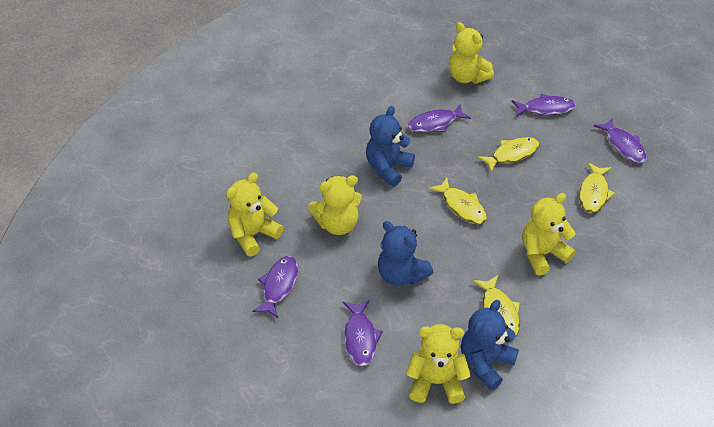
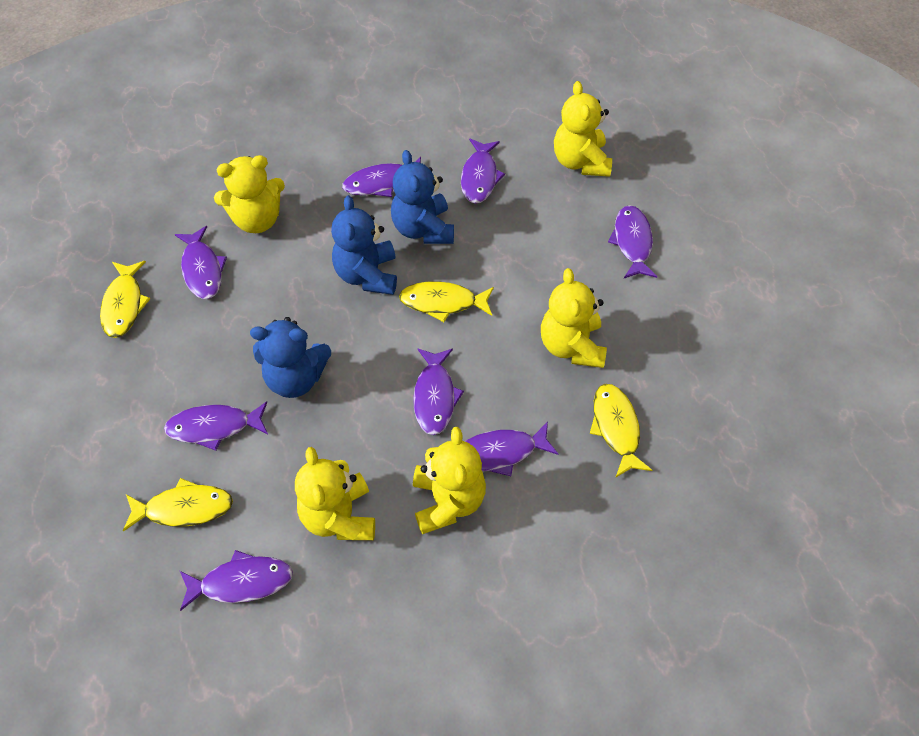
purple fish: [252,256,298,318] [343,300,383,366] [408,104,471,132] [512,94,576,117] [594,119,647,163] = 5 -> [164,401,268,451] [175,226,227,299] [180,550,293,611] [342,156,421,197] [413,348,464,435] [461,139,505,204] [465,422,558,476] [608,205,657,278] = 8

